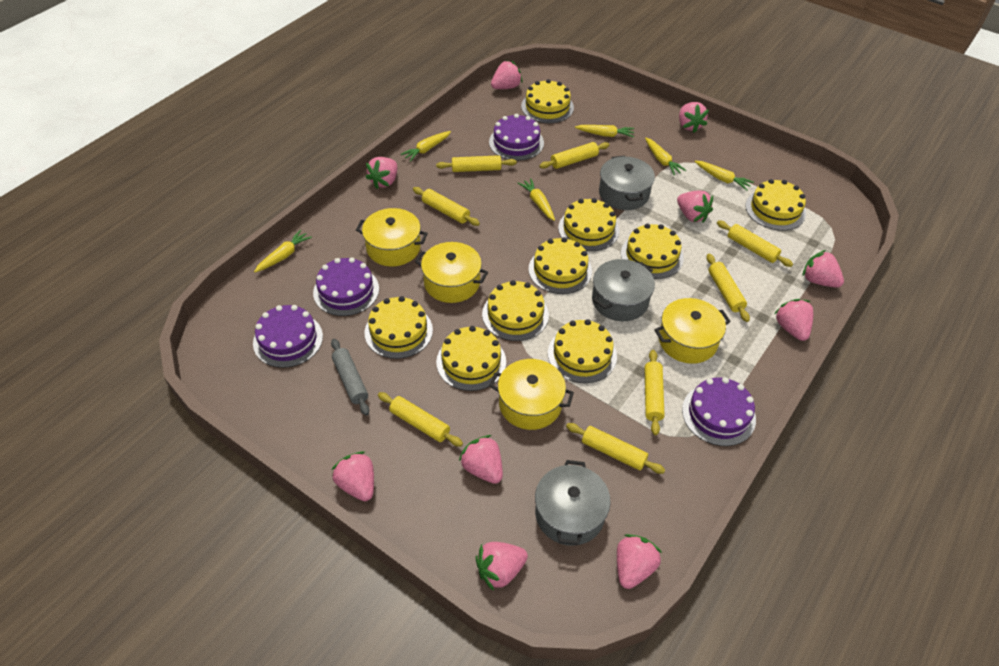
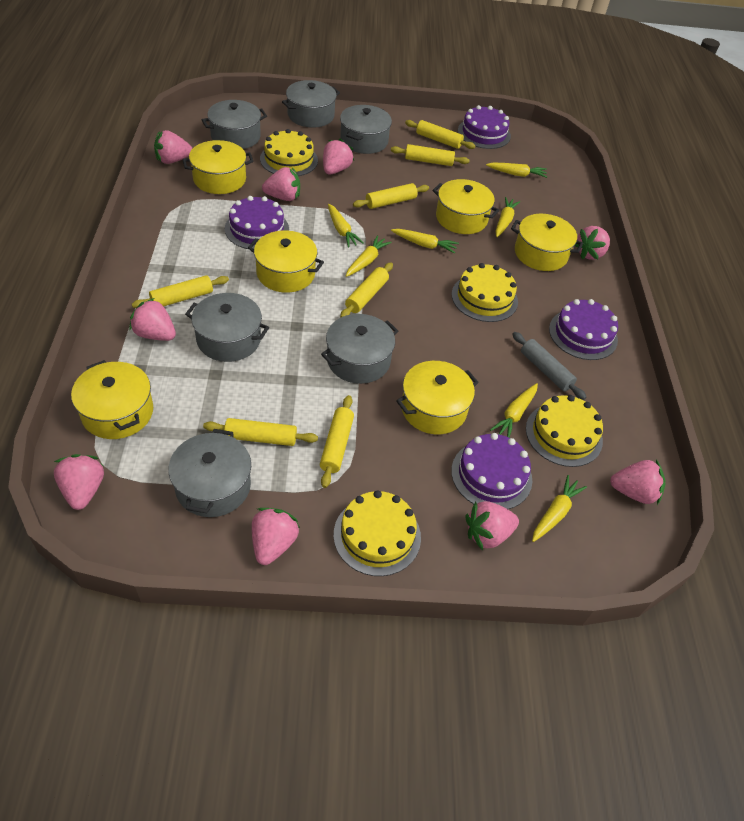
grey pot: [535,460,611,546] [592,259,655,321] [599,156,655,210] = 3 -> [168,429,251,517] [185,293,269,362] [202,100,267,149] [282,80,340,127] [321,314,398,384] [340,105,392,154] = 6
pink strawberry: [331,451,374,501] [366,157,397,189] [459,435,503,484] [475,542,528,591] [491,60,523,89] [617,534,662,589] [677,191,713,222] [679,102,709,133] [774,299,813,341] [803,250,844,288] = 10 -> [54,454,104,510] [130,298,176,341] [154,130,192,164] [252,508,300,565] [262,167,300,201] [323,138,354,174] [465,501,519,550] [575,226,610,260] [610,460,666,505] = 9
yellow cake: [364,296,433,359] [436,326,506,391] [482,280,549,341] [521,79,574,123] [529,237,592,294] [548,319,617,383] [558,198,619,251] [621,224,684,279] [746,179,806,231] = 9 -> [260,129,318,176] [334,490,421,576] [452,263,518,322] [526,395,603,467] = 4
yellow carrot: [254,230,312,272] [400,131,451,162] [518,178,555,221] [575,125,634,138] [645,137,686,176] [694,161,754,191] = 6 -> [328,204,364,247] [346,235,392,277] [391,229,459,254] [486,163,547,178] [490,383,538,438] [495,197,520,237] [532,475,587,542] = 7
yellow pot: [356,208,428,266] [415,242,488,303] [490,359,574,430] [654,298,731,364] = 4 -> [71,360,153,439] [182,140,253,194] [248,231,324,293] [396,361,479,434] [432,179,499,234] [511,214,583,271] = 6
yellow rolling pin: [378,392,463,447] [413,187,480,226] [436,155,517,172] [539,142,609,169] [566,423,665,474] [645,350,665,435] [707,254,750,322] [717,220,793,267] = 8 -> [132,275,229,308] [203,418,318,446] [320,395,354,488] [340,262,393,318] [353,183,429,209] [391,144,470,166] [405,120,475,149] = 7

